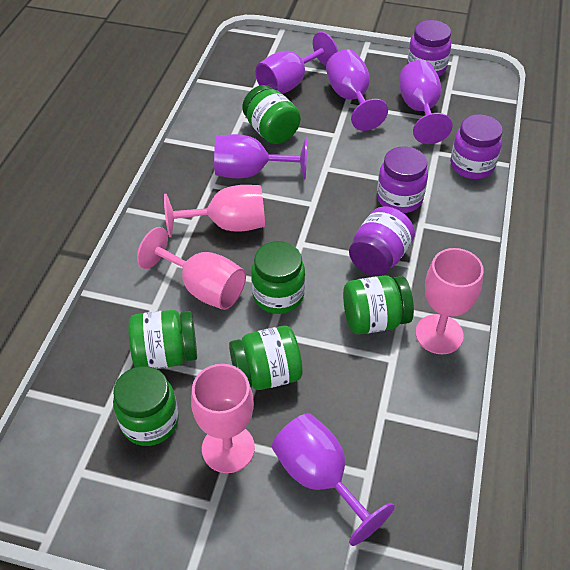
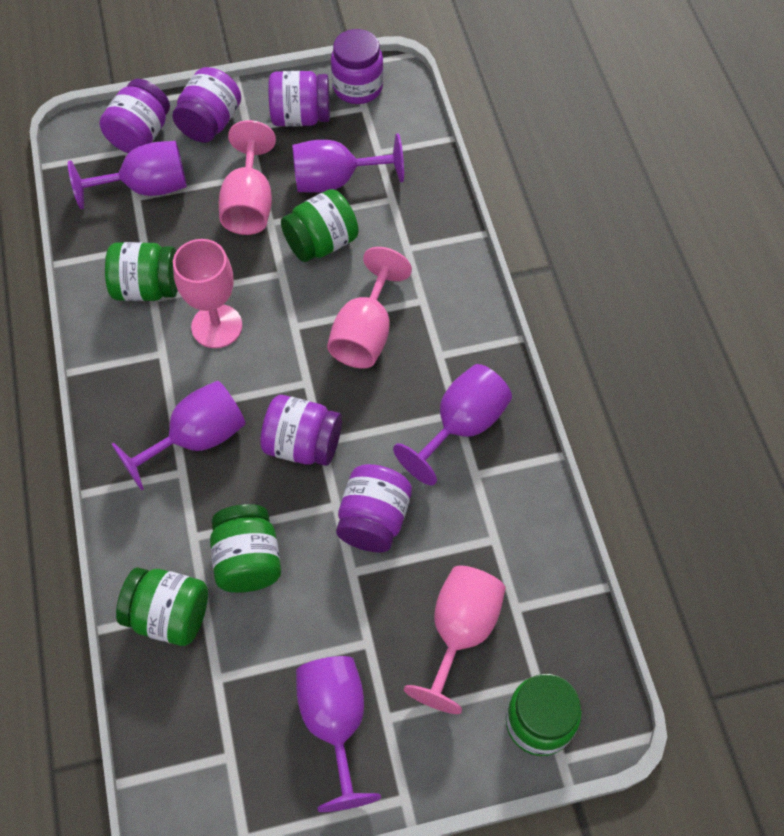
green jar: [113,366,179,446] [128,310,197,369] [229,326,302,390] [242,85,301,144] [251,241,305,314] [343,275,414,335] = 6 -> [105,242,178,301] [116,567,208,646] [210,504,281,593] [281,189,359,262] [506,674,582,756] = 5
purple jar: [349,206,415,276] [377,146,428,213] [407,20,451,76] [450,115,503,179] = 4 -> [99,79,170,153] [172,67,241,143] [260,395,342,466] [268,71,330,127] [331,29,384,104] [336,464,412,553] = 6

